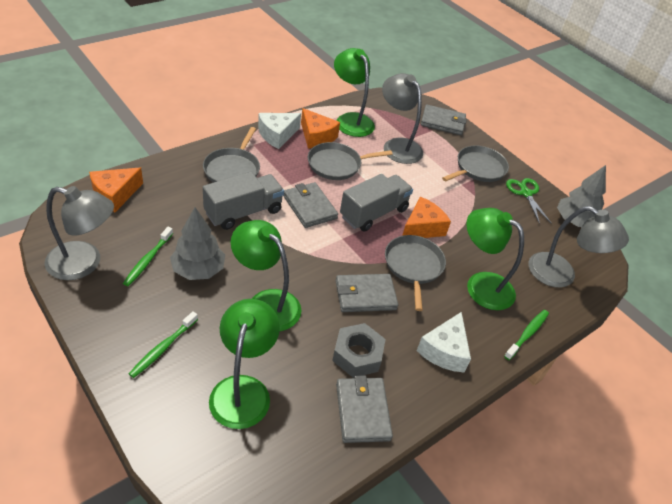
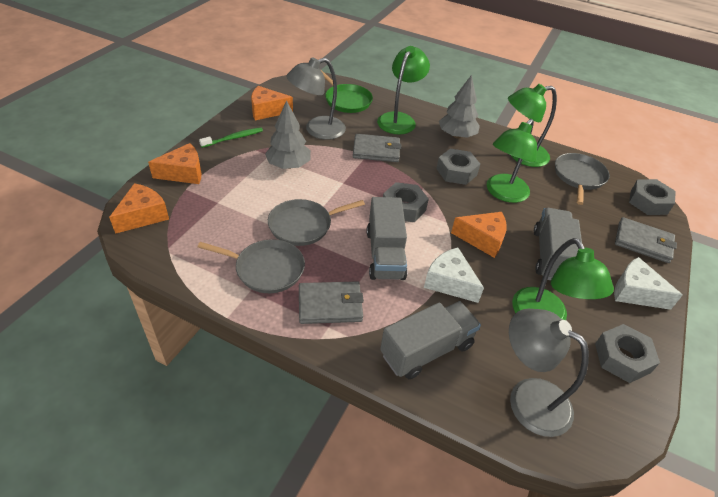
green pan: none = 0 -> [321,70,373,113] = 1
green scissors: [506,178,552,224] = 1 -> none = 0
green toothbrush: [123,227,173,286] [129,311,198,378] [504,310,549,360] = 3 -> [199,127,263,148] = 1
grey lamp: [44,186,114,280] [382,73,423,164] [529,206,629,288] = 3 -> [286,57,346,140] [509,309,589,437] = 2
grey nut: [332,323,386,378] = 1 -> [383,182,429,222] [436,149,480,185] [595,324,660,383] [629,179,676,215] = 4
grey pan: [203,127,260,183] [308,142,392,180] [385,235,446,311] [442,145,509,182] = 4 -> [198,239,305,293] [268,199,365,246] [555,153,610,205] = 3
grey truck: [203,172,284,230] [340,174,413,232] = 2 -> [367,197,408,280] [380,301,481,379] [534,208,582,280] = 3
grey wallet: [283,182,338,228] [335,274,398,312] [336,375,393,443] [421,105,467,135] = 4 -> [299,281,364,324] [353,134,401,162] [615,217,677,263] = 3
orange cheese: [89,168,143,212] [301,108,340,149] [402,197,451,238] = 3 -> [109,183,169,234] [148,143,202,184] [251,86,293,120] [451,212,507,258] = 4

